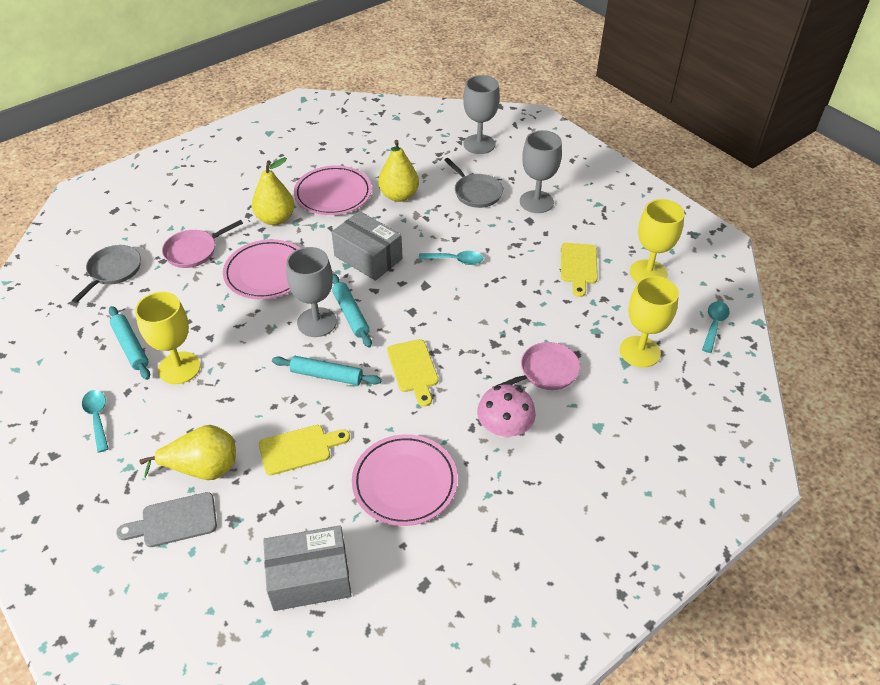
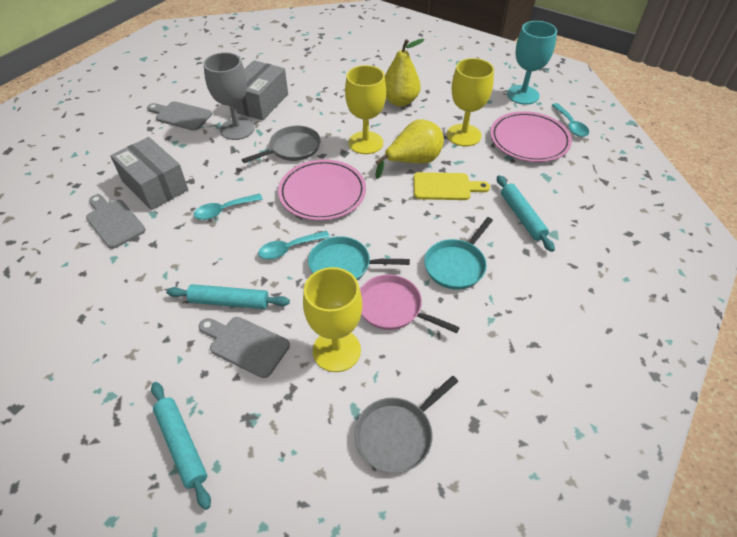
grey cutting board: [116,492,217,547] = 1 -> [86,194,146,249] [147,101,212,131] [199,317,290,378] = 3
grey goblet: [286,247,337,337] [463,75,500,154] [520,130,562,213] = 3 -> [203,52,255,140] = 1
pink mushroom: [477,384,536,438] = 1 -> none = 0
pink pan: [162,220,243,268] [492,342,580,390] = 2 -> [360,274,460,333] = 1
pink plate: [223,239,300,299] [294,166,372,215] [352,434,458,526] = 3 -> [278,159,366,221] [490,111,572,162] = 2
turquoise goblet: none = 0 -> [507,21,557,105] = 1
turquoise pan: none = 0 -> [308,236,410,280] [424,217,493,290] = 2
yellow cutting board: [259,425,350,475] [387,339,438,407] [561,243,598,297] = 3 -> [414,172,490,200] = 1
yellow pear: [139,425,236,480] [252,157,294,225] [378,140,419,202] = 3 -> [375,119,444,179] [385,38,425,106] = 2

